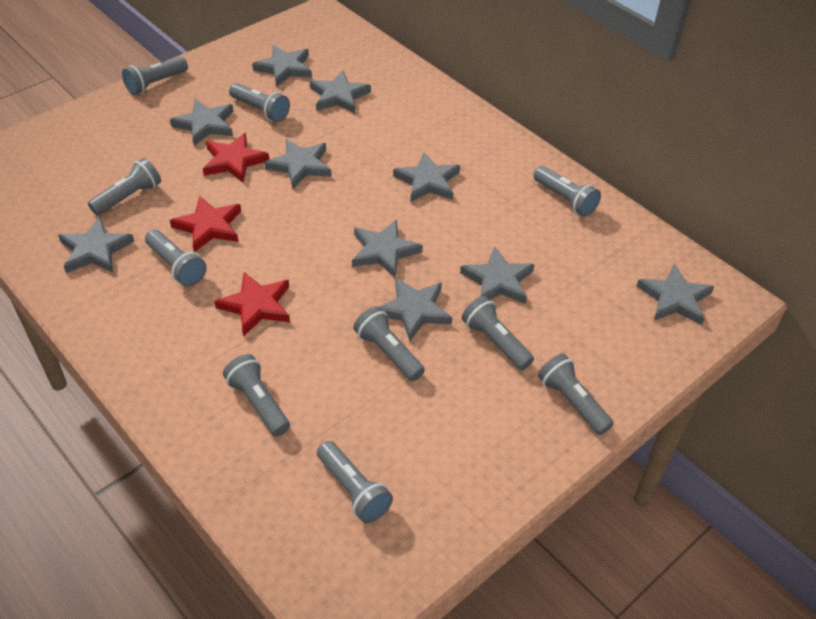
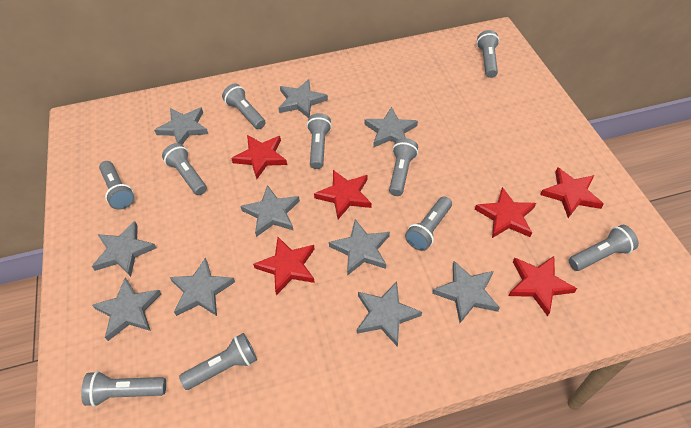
red star: [170,196,241,252] [203,133,269,183] [214,272,290,336] = 3 -> [231,135,287,179] [253,237,315,295] [314,170,371,219] [475,187,536,238] [509,256,577,316] [540,167,604,218] = 6

